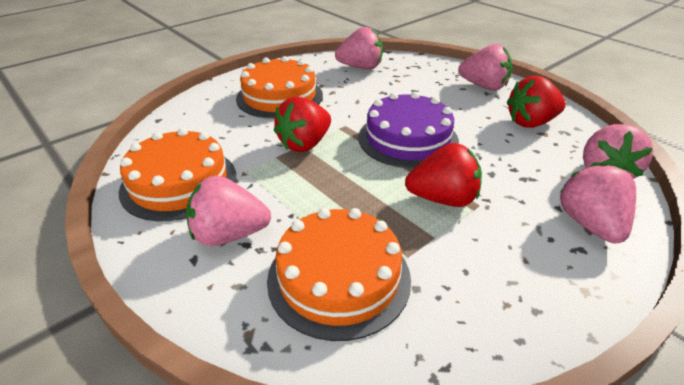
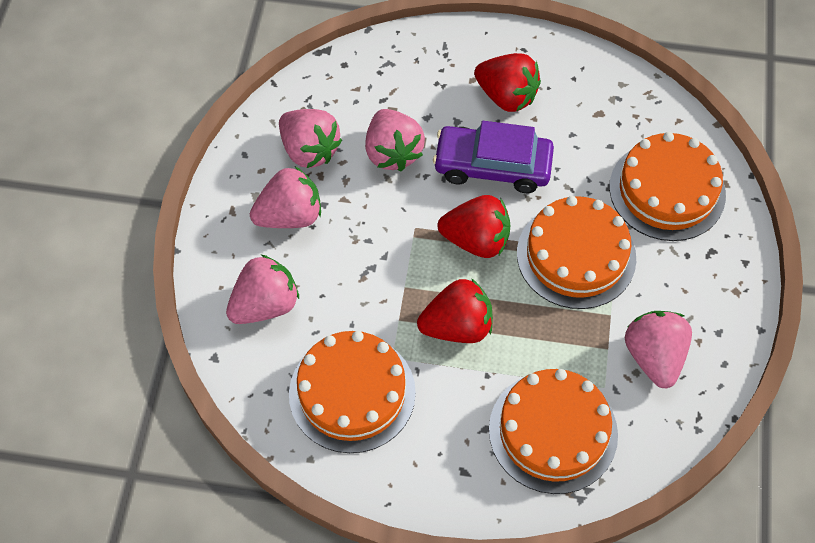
orange cake: [119,128,237,221] [236,56,323,119] [267,208,411,341] = 3 -> [289,331,416,453] [489,369,618,494] [517,196,636,309] [609,132,726,241] = 4
purple cake: [359,92,459,169] = 1 -> none = 0
purple car: none = 0 -> [433,121,554,193] = 1

